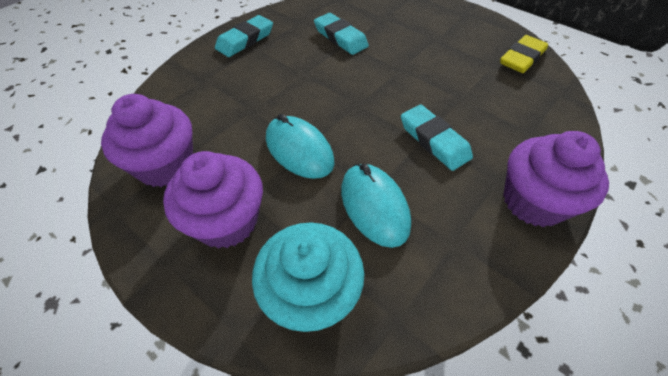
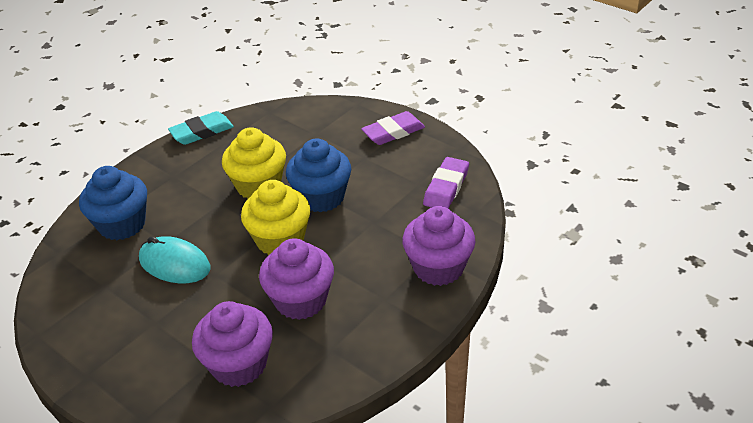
blue cupcake: none = 0 -> [79,166,147,240] [286,138,352,212] = 2
purple eraser: none = 0 -> [361,111,425,145] [423,157,469,209] = 2
turquoise cupcake: [252,223,365,332] = 1 -> none = 0
turquoise eraser: [215,15,273,57] [314,13,369,55] [401,105,473,171] = 3 -> [168,111,234,145] = 1
turquoise mouse: [266,114,335,179] [341,164,411,248] = 2 -> [139,236,210,283] = 1
yellow cupcake: none = 0 -> [222,127,286,199] [241,180,310,255] = 2
yellow eraser: [500,35,548,73] = 1 -> none = 0

